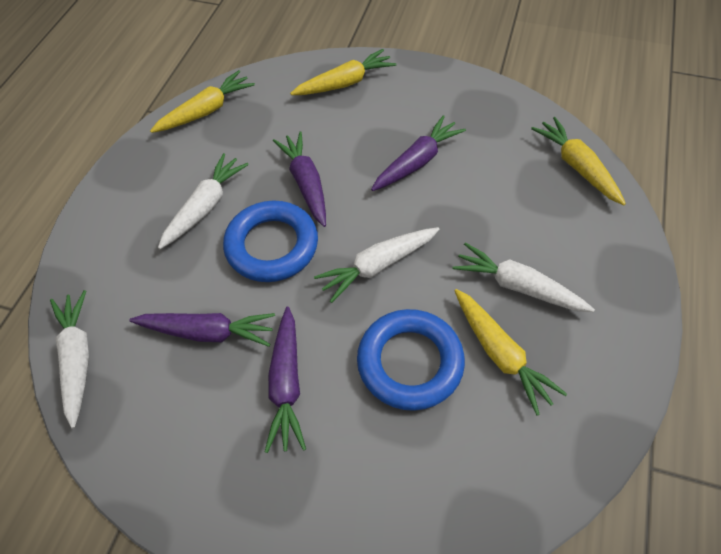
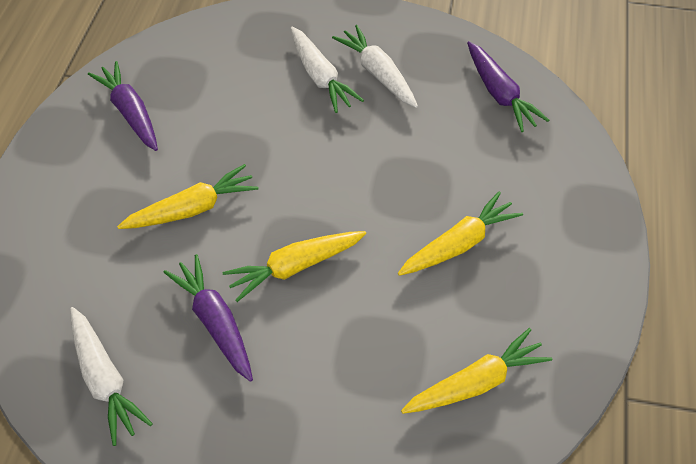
blue ring: [223,201,318,282] [357,309,465,411] = 2 -> none = 0
purple carrot: [129,313,275,347] [265,307,306,453] [273,131,326,227] [371,115,466,191] = 4 -> [88,61,158,151] [163,254,253,382] [467,41,549,132] = 3
white carrot: [50,290,89,428] [158,153,249,249] [314,227,439,303] [452,242,595,312] = 4 -> [70,307,153,446] [291,27,364,113] [332,25,418,108] = 3

